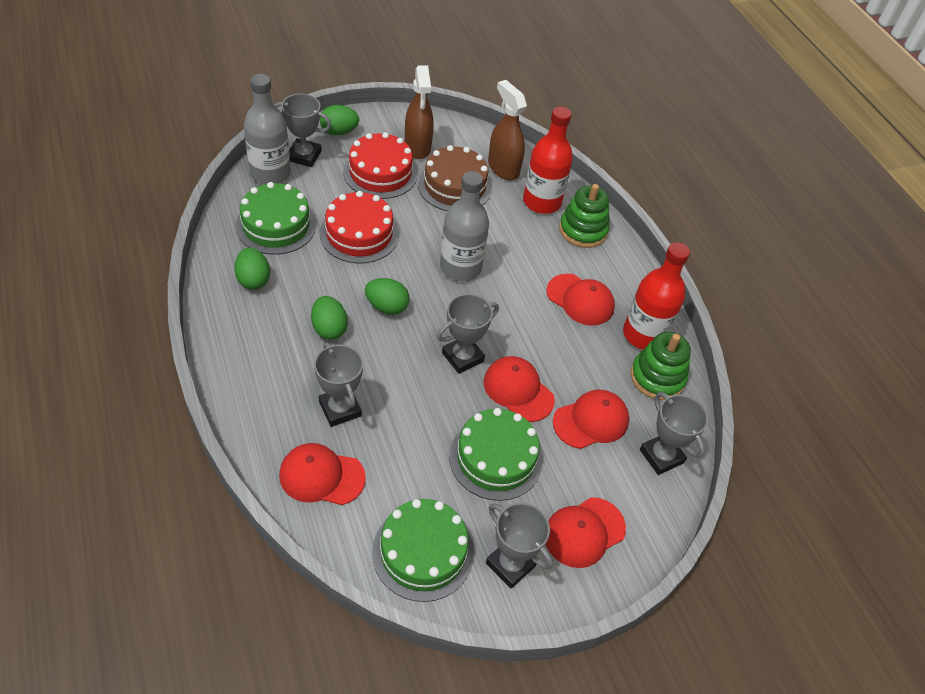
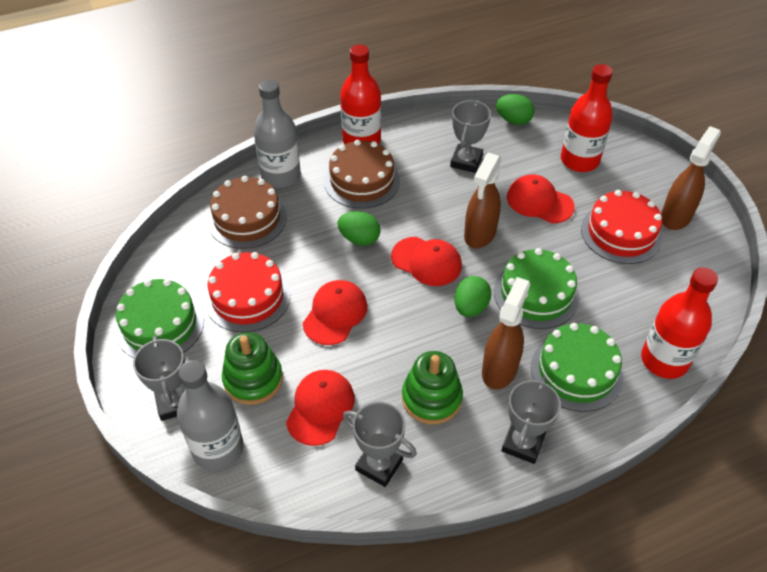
brown cake: [418,145,492,211] = 1 -> [208,176,287,249] [324,140,400,209] = 2
brown spray bottle: [405,65,434,159] [488,80,527,180] = 2 -> [464,153,502,248] [482,277,530,390] [661,126,721,230] = 3
green egg: [234,247,270,290] [311,296,348,340] [320,105,359,135] [365,278,410,315] = 4 -> [337,211,381,246] [454,276,491,317] [496,94,534,125] = 3
grey trophy: [274,93,331,167] [314,342,363,427] [437,294,499,374] [486,503,553,588] [640,392,708,475] = 5 -> [133,336,186,421] [343,402,417,487] [450,100,491,173] [502,377,561,464] = 4
red bottle: [523,107,573,214] [623,242,690,350] = 2 -> [340,44,381,144] [561,64,613,172] [641,267,718,379] = 3
red cap: [279,443,366,505] [483,356,555,422] [546,274,615,326] [546,497,626,568] [553,390,629,449] = 5 -> [286,370,355,446] [303,280,367,345] [391,237,462,286] [507,174,575,223] = 4

